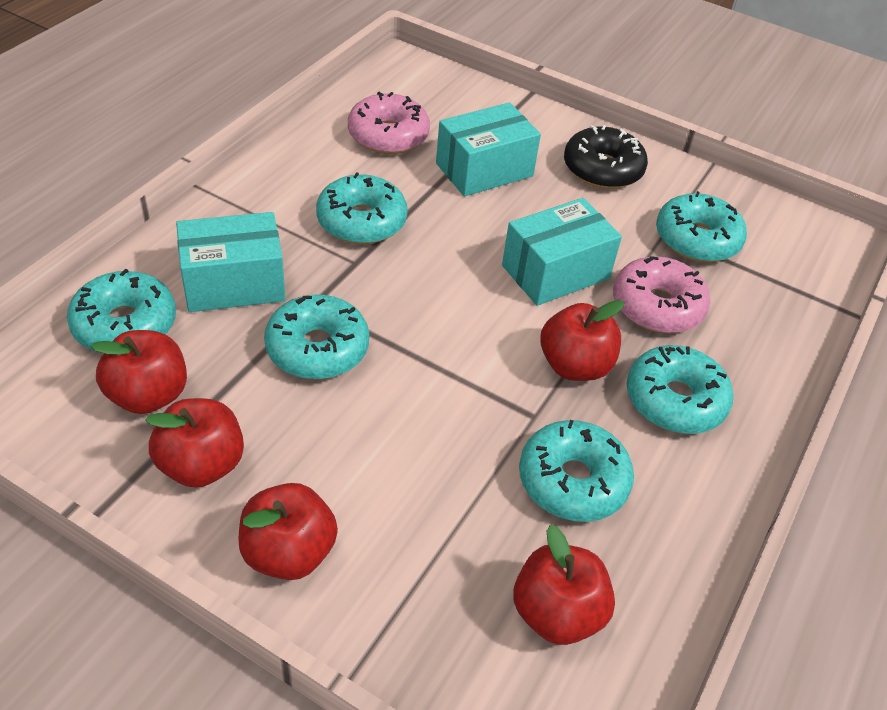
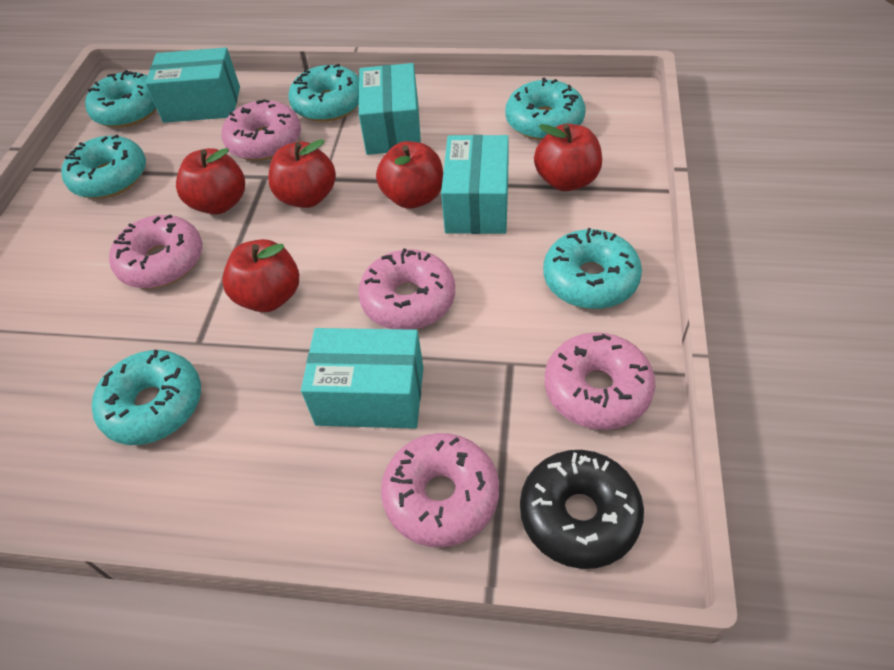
pink donut: [348,92,430,154] [613,256,710,333] = 2 -> [109,214,202,289] [221,99,301,161] [358,248,455,330] [381,433,499,547] [545,332,655,430] = 5
turquoise box: [176,212,286,312] [436,102,541,196] [502,198,622,306] = 3 -> [145,47,240,123] [301,328,424,429] [359,63,421,155] [441,135,509,234] = 4

